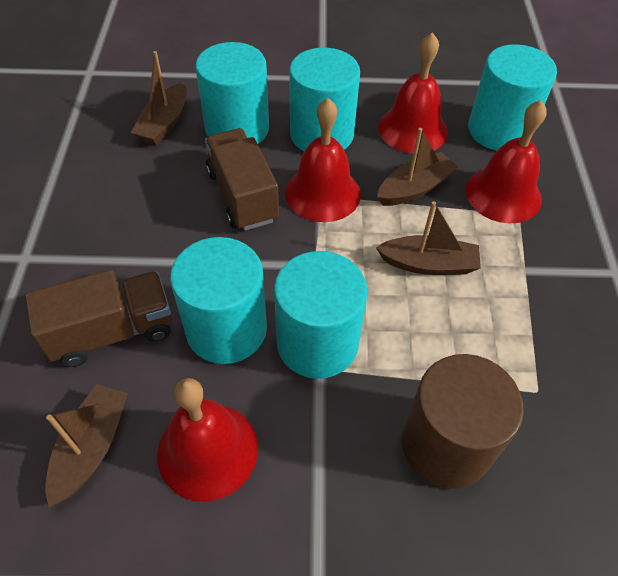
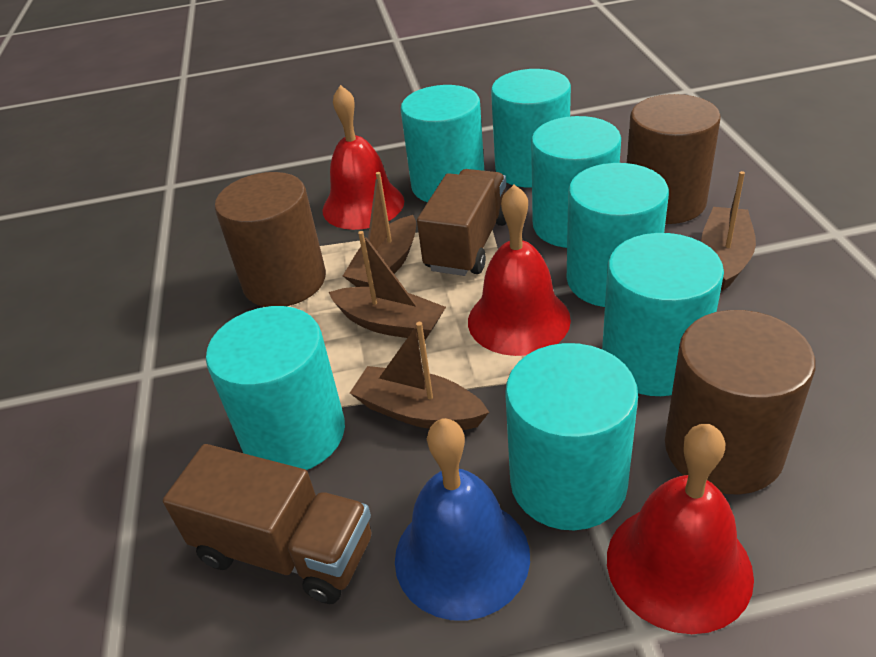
blue bell: none = 0 -> [395,418,530,621] = 1
brown cylinder: [402,354,524,489] = 1 -> [215,172,326,307] [627,94,721,224] [665,310,816,495] = 3
red bell: [157,378,258,502] [285,98,361,222] [378,32,448,154] [466,100,547,223] = 4 -> [322,85,404,230] [468,185,571,356] [607,424,754,634] = 3
turquoise cylinder: [170,237,267,364] [196,42,269,144] [274,251,368,379] [289,48,360,151] [468,44,557,151] = 5 -> [206,306,345,470] [401,85,484,202] [491,69,571,187] [505,343,638,530] [531,116,621,248] [567,163,669,307] [602,233,724,396] = 7

